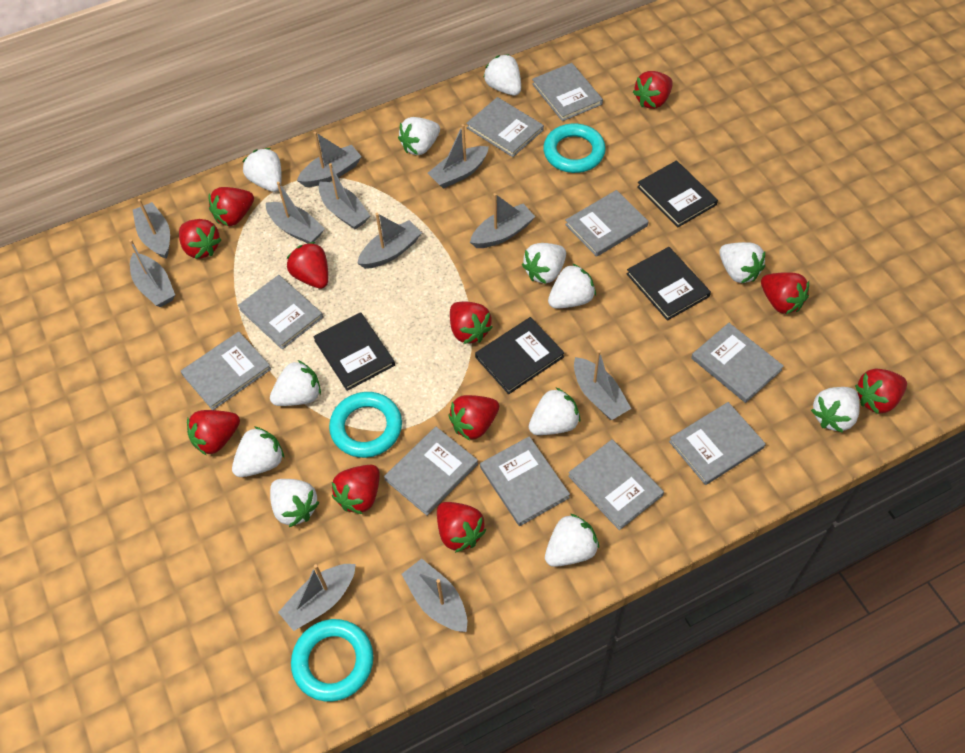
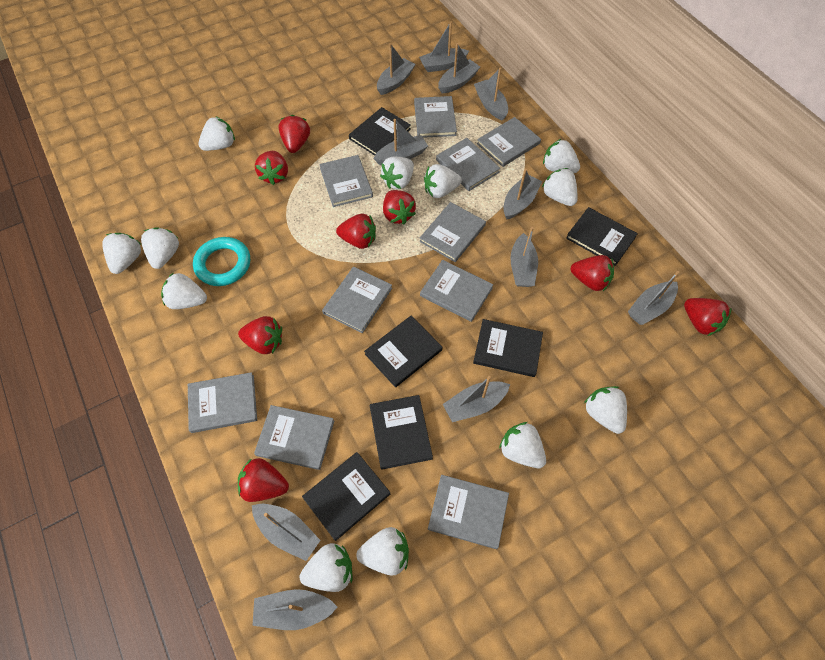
black book: [313,312,395,391] [475,317,565,394] [627,247,711,321] [637,160,718,227] = 4 -> [302,452,390,541] [349,107,411,156] [364,316,442,387] [370,395,433,470] [473,319,543,377] [566,207,638,266] = 6
red strawberry: [179,219,222,259] [187,410,240,456] [209,187,254,226] [286,242,328,289] [332,465,380,514] [437,502,486,553] [449,395,499,441] [450,302,493,344] [633,71,673,109] [761,272,809,314] [855,369,907,414] = 11 -> [238,316,282,354] [238,458,289,502] [255,151,288,185] [278,115,310,153] [336,214,376,249] [383,190,416,224] [571,255,614,291] [684,298,731,336] = 8
turquoise ring: [291,619,373,702] [329,392,402,458] [543,124,606,173] = 3 -> [193,237,250,286] = 1

